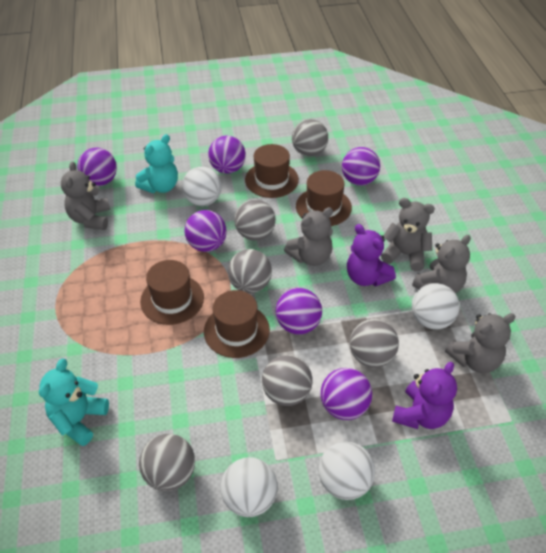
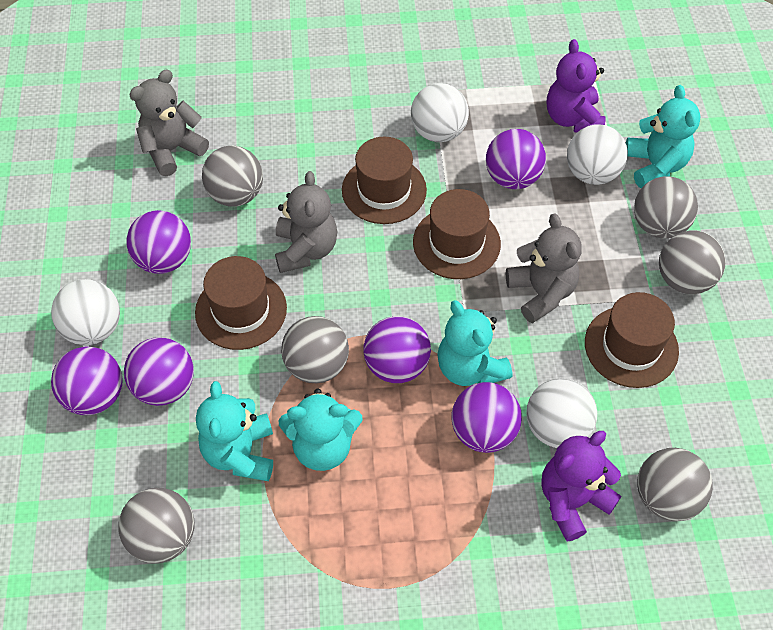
grey teddy bear: [61,162,110,230] [284,207,333,266] [381,198,435,271] [412,235,471,294] [445,313,515,373] = 5 -> [129,70,209,176] [275,171,337,273] [506,214,581,323] = 3
turquoise teddy bear: [39,359,109,446] [135,134,178,193] = 2 -> [196,381,273,481] [279,389,363,471] [437,300,512,386] [626,85,701,188] = 4

